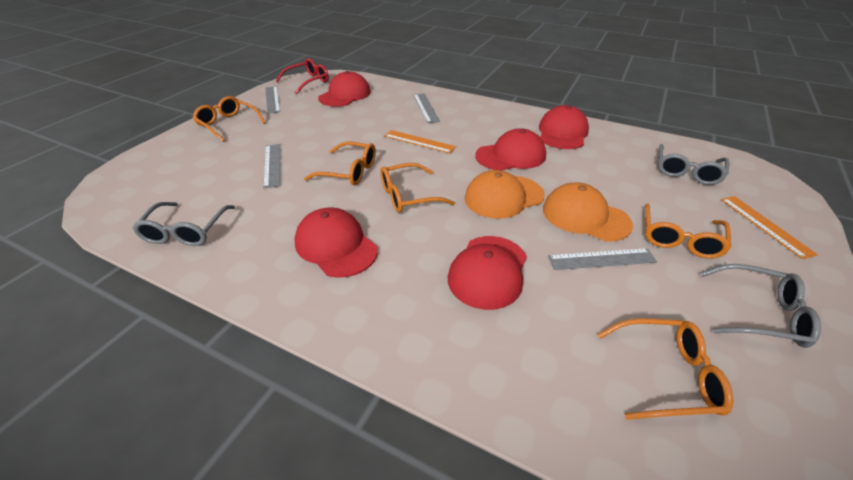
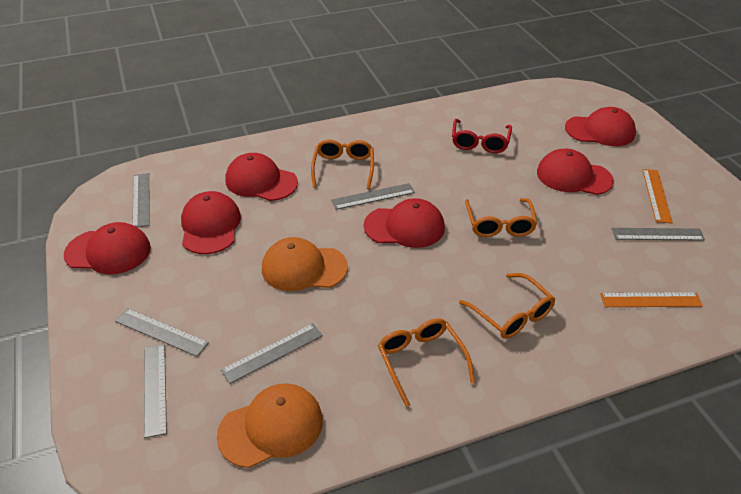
grey glasses: [132,202,235,246] [658,144,729,185] [700,264,821,348] = 3 -> none = 0
grey ruler: [263,144,280,188] [265,86,280,114] [413,94,440,123] [548,248,657,270] = 4 -> [115,308,209,357] [132,173,150,227] [144,344,167,438] [221,323,323,384] [331,183,415,210] [611,228,705,241] = 6
orange glasses: [193,96,266,142] [304,142,376,185] [380,163,455,213] [597,318,733,420] [645,203,731,259] = 5 -> [311,139,374,189] [378,318,475,407] [459,273,555,339] [465,198,537,237] = 4
red cap: [294,207,378,278] [318,71,370,107] [448,236,527,310] [475,128,546,171] [539,105,589,149] = 5 -> [64,222,151,274] [181,191,241,254] [225,153,298,201] [364,198,445,248] [537,149,614,195] [565,107,636,146] = 6

